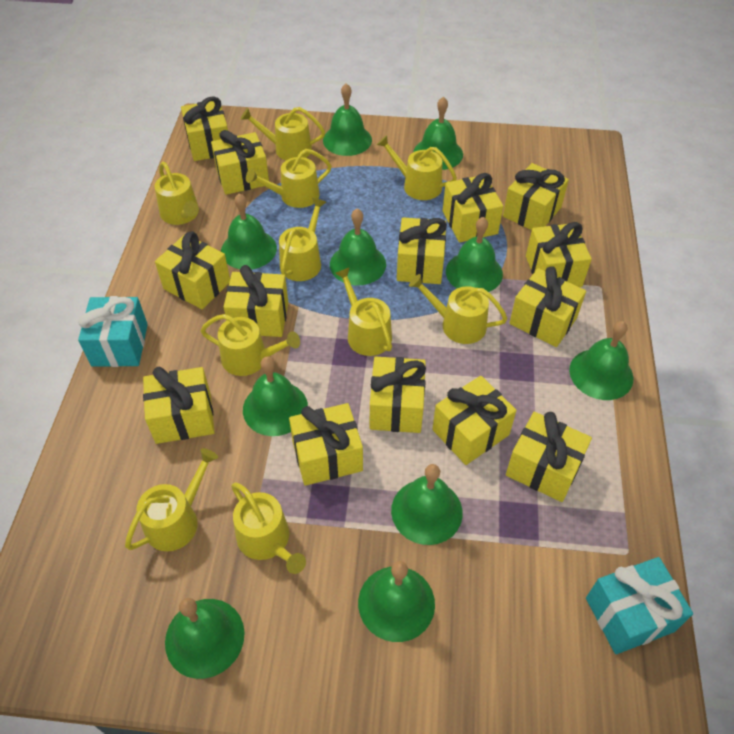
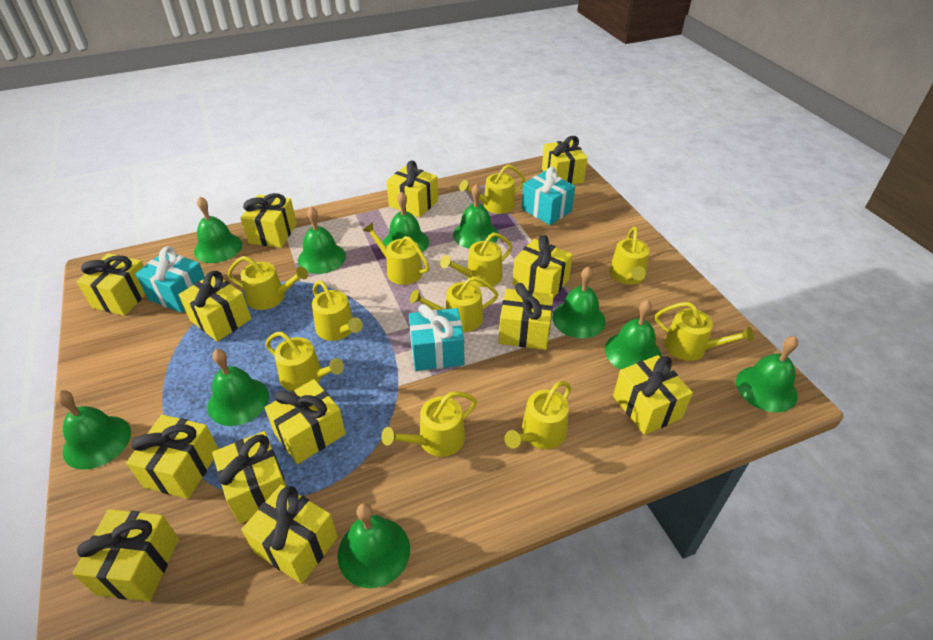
turquoise gift: [78,296,148,367] [586,557,693,654] = 2 -> [135,246,205,313] [409,304,464,371] [521,167,575,225] = 3
yellow gift: [143,367,215,444] [155,232,230,309] [181,96,228,161] [211,130,269,195] [224,265,288,337] [289,403,363,486] [370,357,426,433] [397,217,447,284] [432,376,516,465] [443,173,503,243] [503,163,569,230] [506,412,592,502] [510,266,586,347] [526,222,592,287] = 14 -> [72,509,179,602] [76,253,145,316] [126,415,219,499] [179,271,251,342] [212,431,286,524] [240,193,297,248] [241,484,338,584] [265,379,346,464] [386,160,438,218] [499,283,554,350] [512,235,573,298] [542,136,588,184] [613,355,693,435] = 13
yellow watering can: [125,448,218,551] [155,162,199,225] [200,314,300,376] [231,482,306,574] [241,107,325,160] [246,149,332,208] [279,198,326,281] [335,267,392,356] [377,135,457,200] [409,274,508,344] = 10 -> [227,256,308,310] [265,332,344,391] [312,280,363,341] [363,222,429,285] [381,392,477,457] [410,276,498,332] [440,232,513,287] [459,164,525,214] [504,381,571,449] [609,227,650,285] [655,302,754,361] = 11

